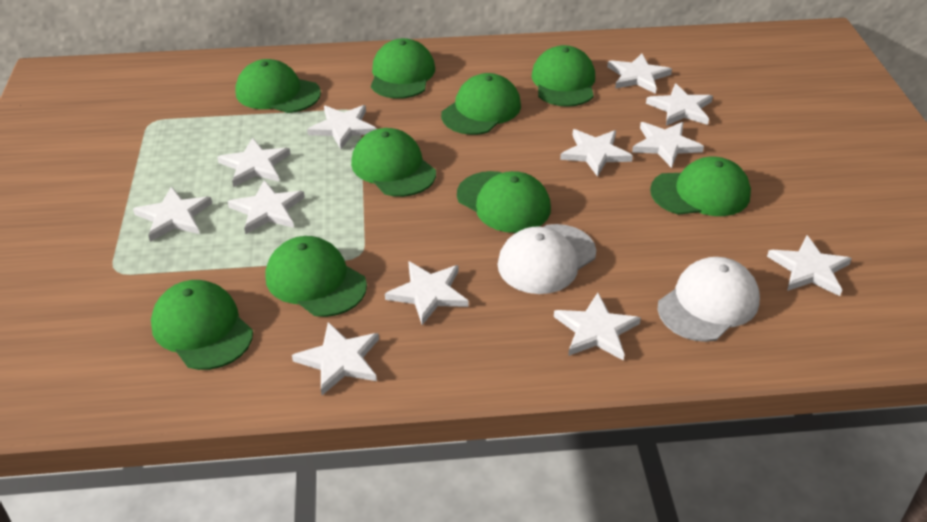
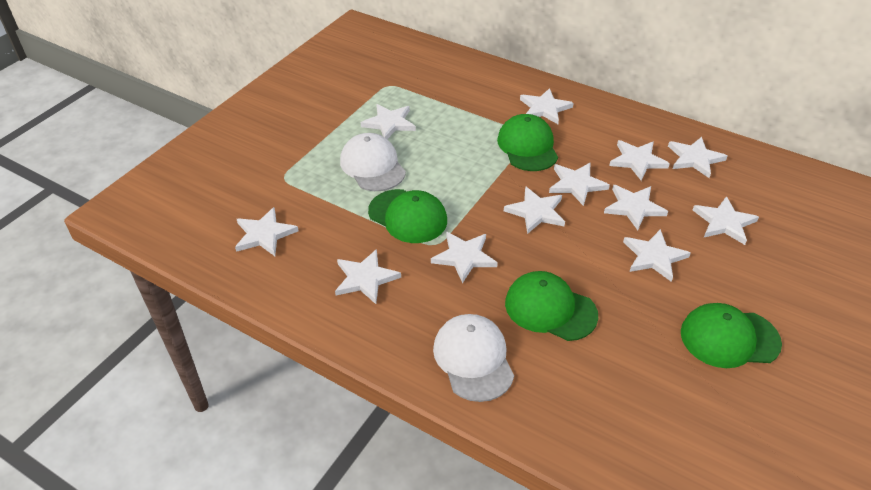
green cap: [151,280,253,370] [235,59,321,113] [266,236,367,317] [351,128,436,197] [371,38,435,99] [441,73,521,135] [457,171,551,233] [531,45,595,107] [650,157,751,216] = 9 -> [368,189,447,243] [497,114,558,171] [505,271,598,341] [681,303,782,368] = 4

